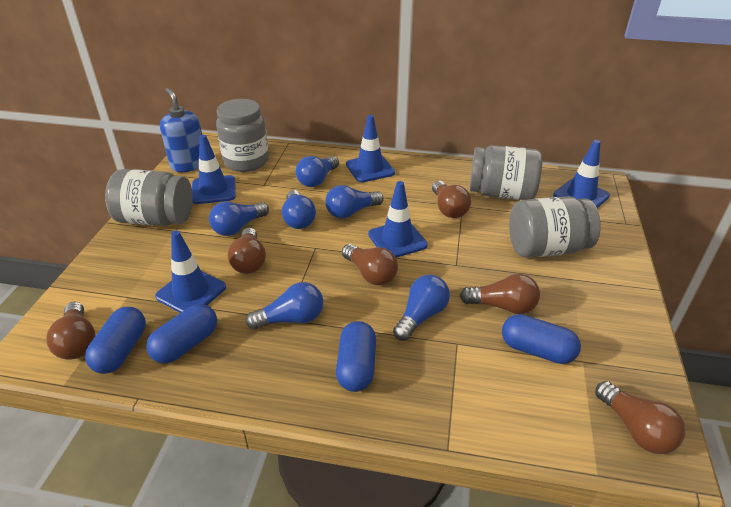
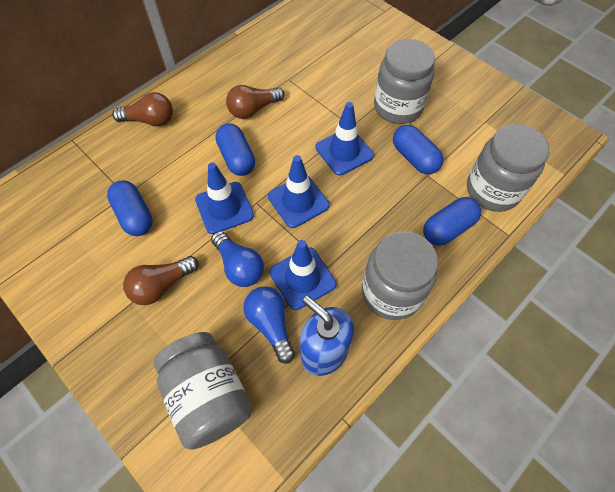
blue light bulb: [209,201,269,236] [246,282,323,330] [282,190,316,229] [296,156,339,187] [325,185,384,218] [393,275,450,341] = 6 -> [211,231,264,287] [243,287,295,364] = 2
blue traffic cone: [155,230,226,313] [192,135,236,204] [346,115,395,182] [368,181,428,258] [553,140,610,208] = 5 -> [195,162,254,234] [268,155,330,228] [269,240,336,310] [315,102,374,176] = 4
brown light bulb: [46,302,96,360] [228,228,266,274] [342,244,398,285] [432,181,471,218] [460,274,540,314] [595,381,686,454] = 6 -> [112,92,173,127] [123,256,199,305] [226,85,285,119] = 3

